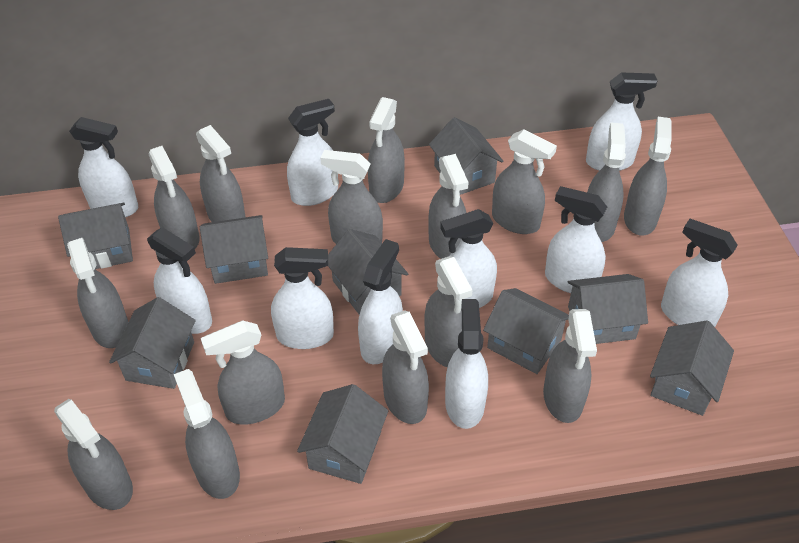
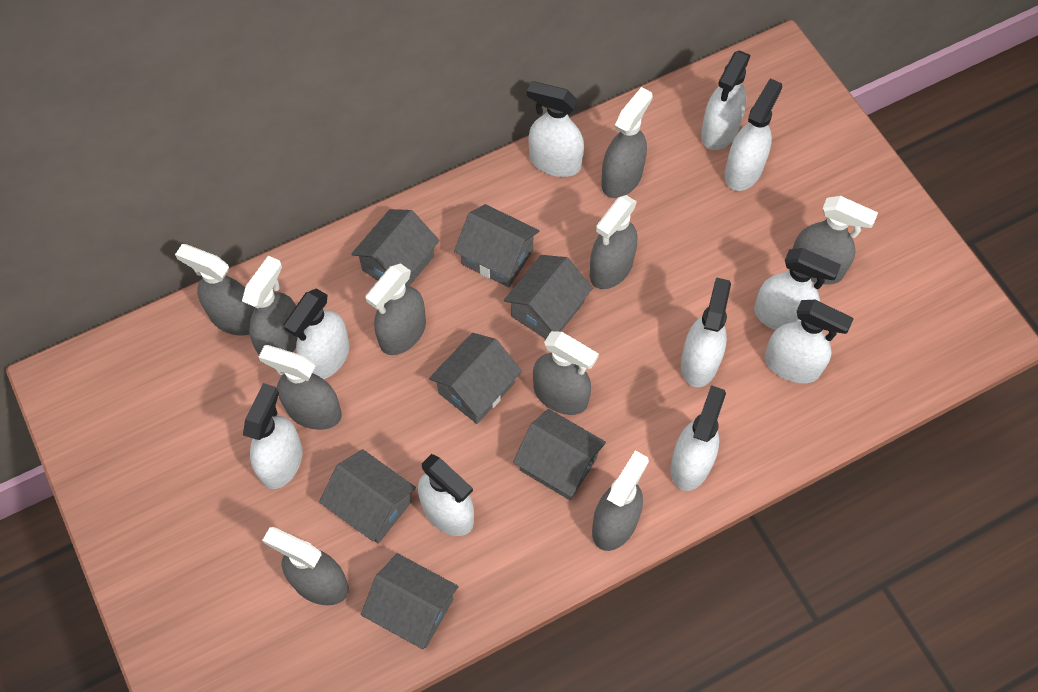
grey house: [58,203,133,269] [109,297,196,389] [200,215,268,284] [297,384,388,484] [328,229,408,315] [429,117,503,195] [483,288,569,374] [568,274,648,344] [650,320,734,416] = 9 -> [319,449,416,544] [351,209,439,286] [361,553,458,649] [429,333,522,424] [454,204,539,288] [504,255,593,339] [513,409,606,500] = 7
grey spray bottle: [54,399,133,510] [67,238,128,348] [148,146,200,249] [174,369,240,499] [196,125,246,222] [201,321,285,425] [320,150,383,244] [368,97,405,203] [382,310,429,424] [424,256,473,367] [428,154,468,259] [492,129,557,234] [543,309,597,423] [587,122,626,242] [624,117,672,236] = 15 -> [175,244,255,336] [242,256,298,355] [259,345,342,430] [262,527,349,606] [366,263,426,355] [533,331,599,415] [590,195,637,289] [592,450,649,551] [601,87,653,198] [793,196,878,285] = 10

